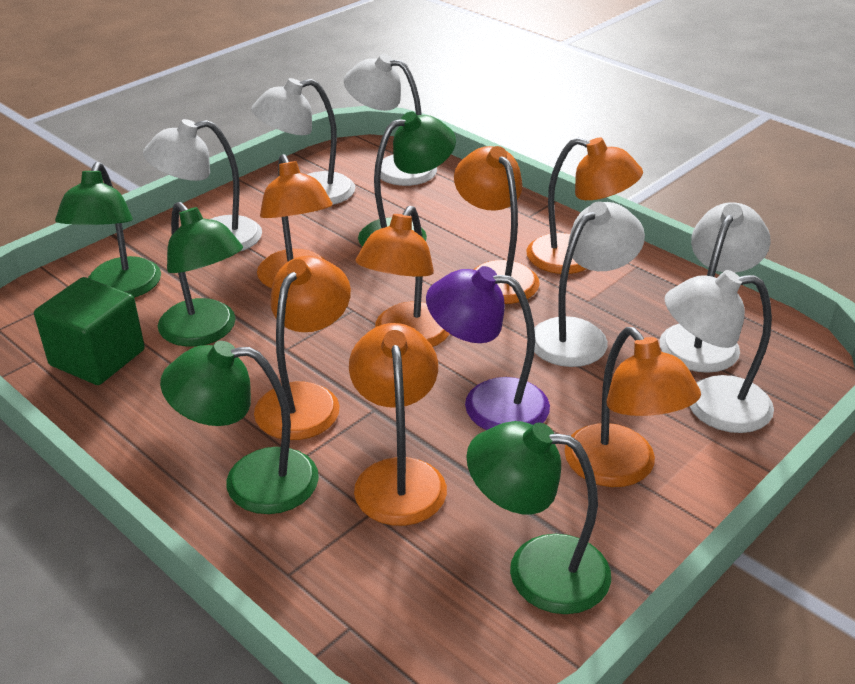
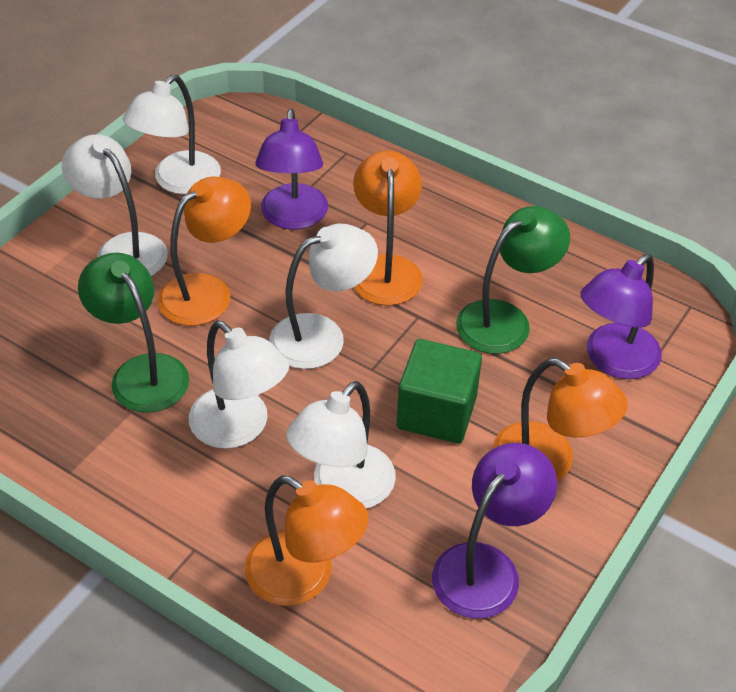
green lamp: [55,162,161,298] [158,202,243,347] [160,341,319,514] [358,112,456,247] [466,421,611,614] = 5 -> [78,253,189,413] [456,206,570,354] = 2
orange lamp: [254,256,351,440] [257,154,333,288] [349,323,447,526] [356,206,450,347] [454,146,540,304] [526,138,643,274] [565,327,701,487] = 7 -> [158,177,251,326] [245,475,369,606] [353,151,423,306] [493,358,628,481] = 4
purple lamp: [426,266,550,430] = 1 -> [255,109,328,230] [432,443,557,619] [580,254,662,379] = 3
white lamp: [143,119,262,251] [251,78,355,205] [344,54,437,186] [534,202,645,367] [659,202,770,373] [664,270,774,433] = 6 -> [62,134,168,276] [123,75,221,195] [189,320,289,449] [269,224,378,369] [286,381,396,509] = 5

